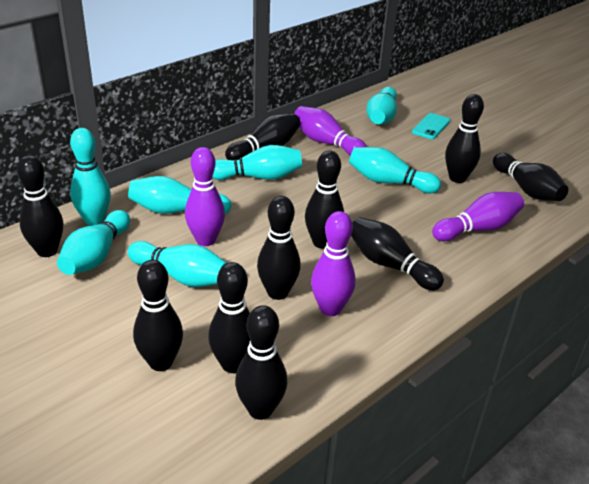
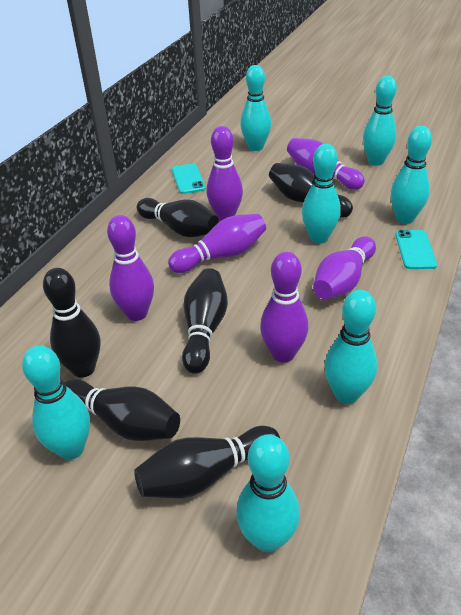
black bowling pin: [17,155,63,257] [133,260,183,371] [208,262,250,373] [225,113,300,160] [235,305,287,420] [257,196,301,300] [305,150,344,249] [351,217,444,291] [445,94,484,183] [493,153,568,201] = 10 -> [43,268,101,378] [64,379,180,441] [134,426,280,498] [137,198,219,237] [182,268,228,374] [269,163,353,218] = 6
purple bowling pin: [185,147,225,246] [294,106,367,156] [311,211,356,316] [432,192,524,241] = 4 -> [107,215,154,321] [168,214,266,273] [207,126,243,221] [260,252,308,363] [287,138,365,190] [313,236,376,299] = 6
turquoise phone: [412,113,450,139] = 1 -> [172,164,206,194] [395,230,437,269] = 2

